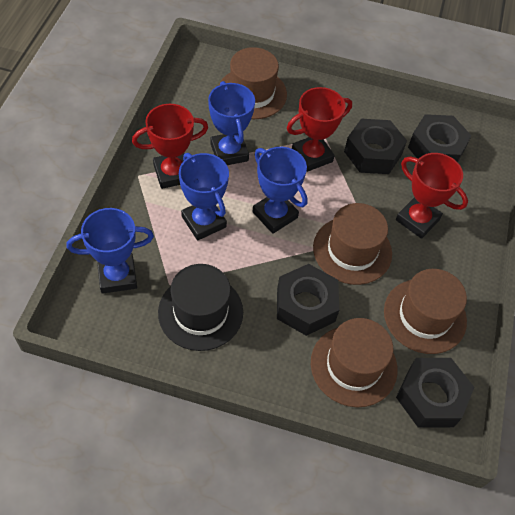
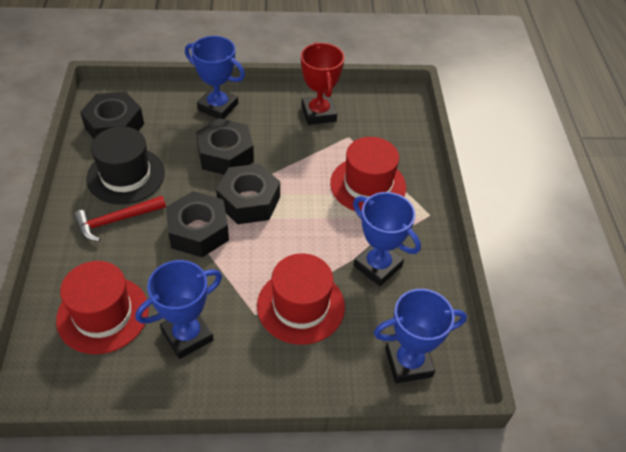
brown hat: [219,47,287,119] [311,318,398,407] [313,203,392,285] [384,269,467,354] = 4 -> none = 0
red hammer: none = 0 -> [74,196,166,242] = 1
red hat: none = 0 -> [56,261,149,354] [257,253,345,345] [330,137,406,211] = 3
red trophy: [132,104,208,189] [287,87,352,172] [396,153,468,239] = 3 -> [301,42,345,125] = 1

